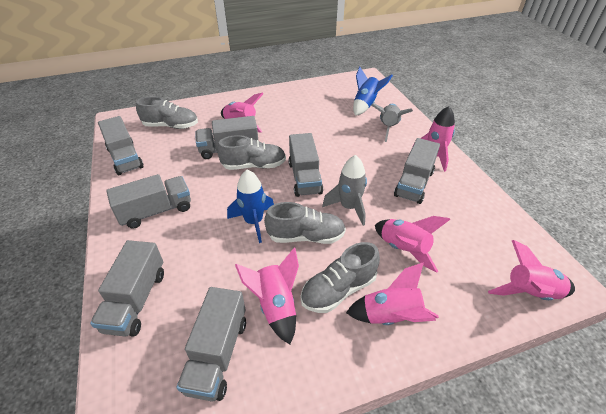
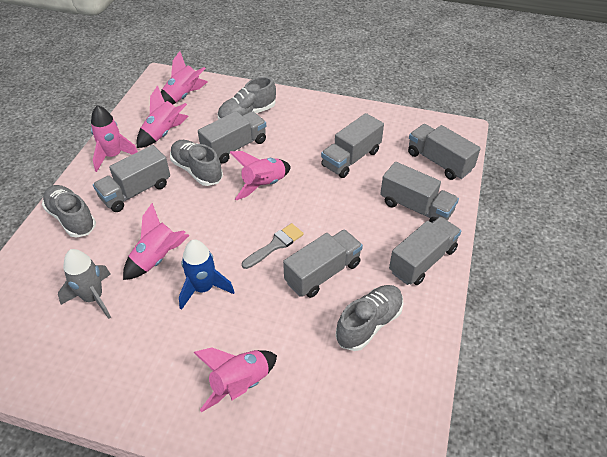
blue rocket: [227,170,274,243] [353,67,393,116] = 2 -> [179,239,235,310] = 1
grey brush: none = 0 -> [242,223,304,269] = 1
grey rocket: [322,155,367,226] [371,103,413,142] = 2 -> [58,249,111,319] = 1

